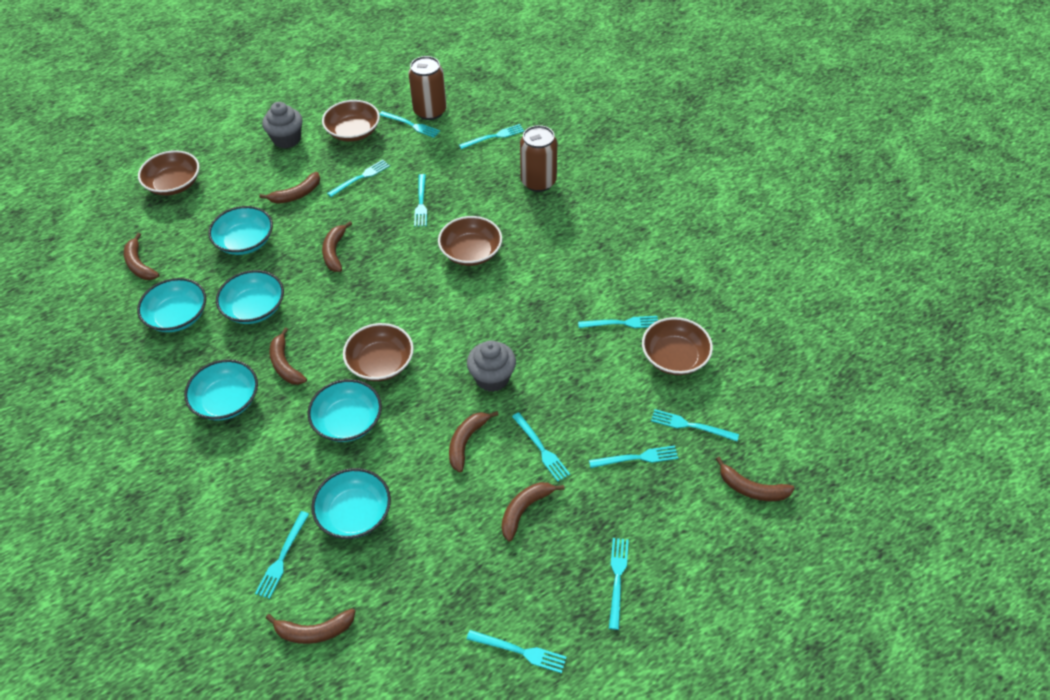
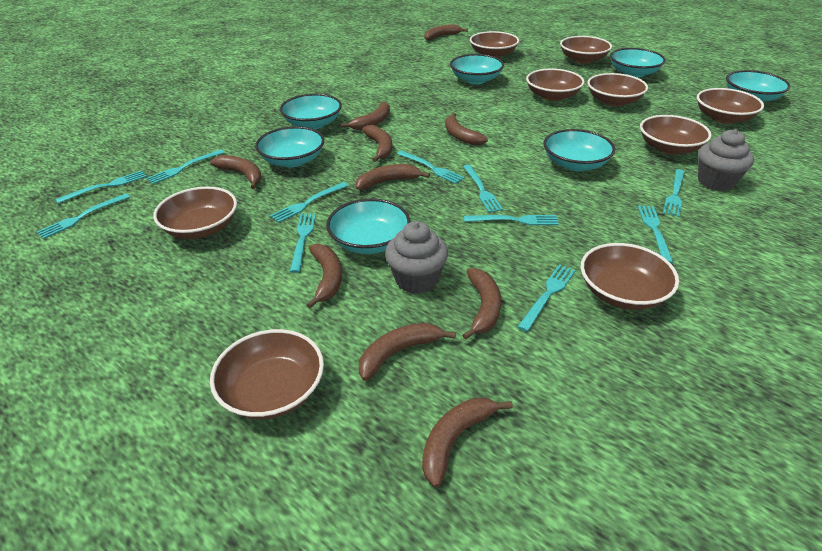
brown banana: [124,233,159,280] [259,172,320,204] [266,608,355,644] [270,328,307,385] [322,221,352,272] [449,411,499,472] [501,482,565,542] [716,457,795,501] = 8 -> [210,155,262,189] [306,243,342,308] [341,102,390,130] [356,164,430,190] [359,323,456,381] [362,125,392,162] [422,398,513,488] [425,24,468,40] [445,113,488,145] [462,268,501,340] = 10
brown bowl: [138,150,199,196] [322,100,380,142] [343,323,414,381] [438,216,502,266] [642,317,713,375] = 5 -> [153,186,237,239] [210,329,324,419] [470,31,519,58] [526,69,585,101] [560,36,612,64] [581,243,679,310] [587,73,648,106] [640,115,712,155] [697,88,764,124] = 9
brown can: [408,56,447,120] [520,125,557,192] = 2 -> none = 0
turquoise bowl: [137,278,206,332] [184,359,258,421] [208,206,273,255] [216,270,284,324] [307,379,382,442] [311,468,391,539] = 6 -> [255,126,324,167] [280,94,342,129] [326,199,410,254] [450,54,504,84] [543,129,615,171] [610,48,666,78] [726,70,790,102] = 7

